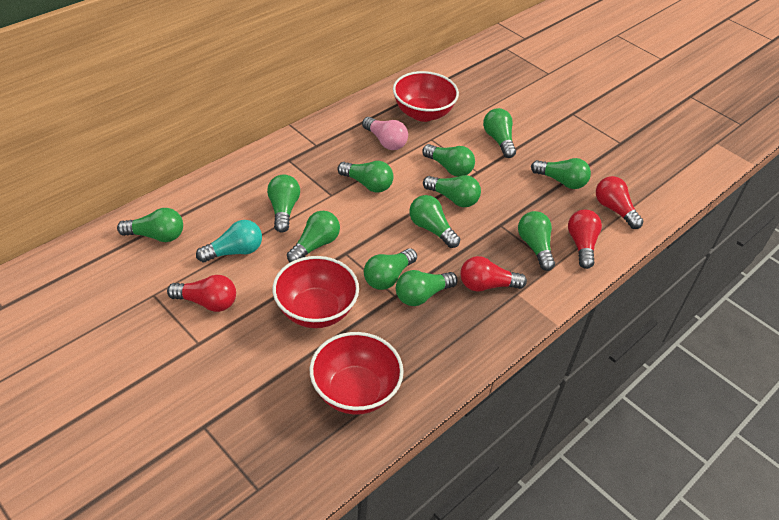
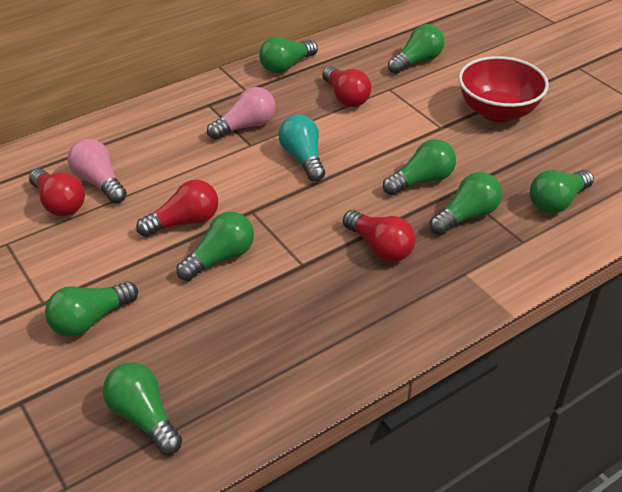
green light bulb: [117,208,183,242] [267,175,300,233] [287,211,340,262] [337,161,393,193] [364,248,417,290] [396,270,458,306] [409,195,460,248] [422,144,475,177] [423,175,481,207] [483,108,516,158] [518,211,555,271] [531,158,591,189] = 12 -> [45,282,138,337] [103,362,182,455] [176,212,254,281] [259,37,318,73] [383,139,456,195] [388,24,445,74] [430,172,502,235] [530,170,594,214] = 8
pink light bulb: [362,117,408,150] = 1 -> [68,139,127,203] [207,87,276,140] = 2
red bowl: [272,256,359,328] [310,332,404,415] [393,71,459,122] = 3 -> [458,56,549,122] = 1

